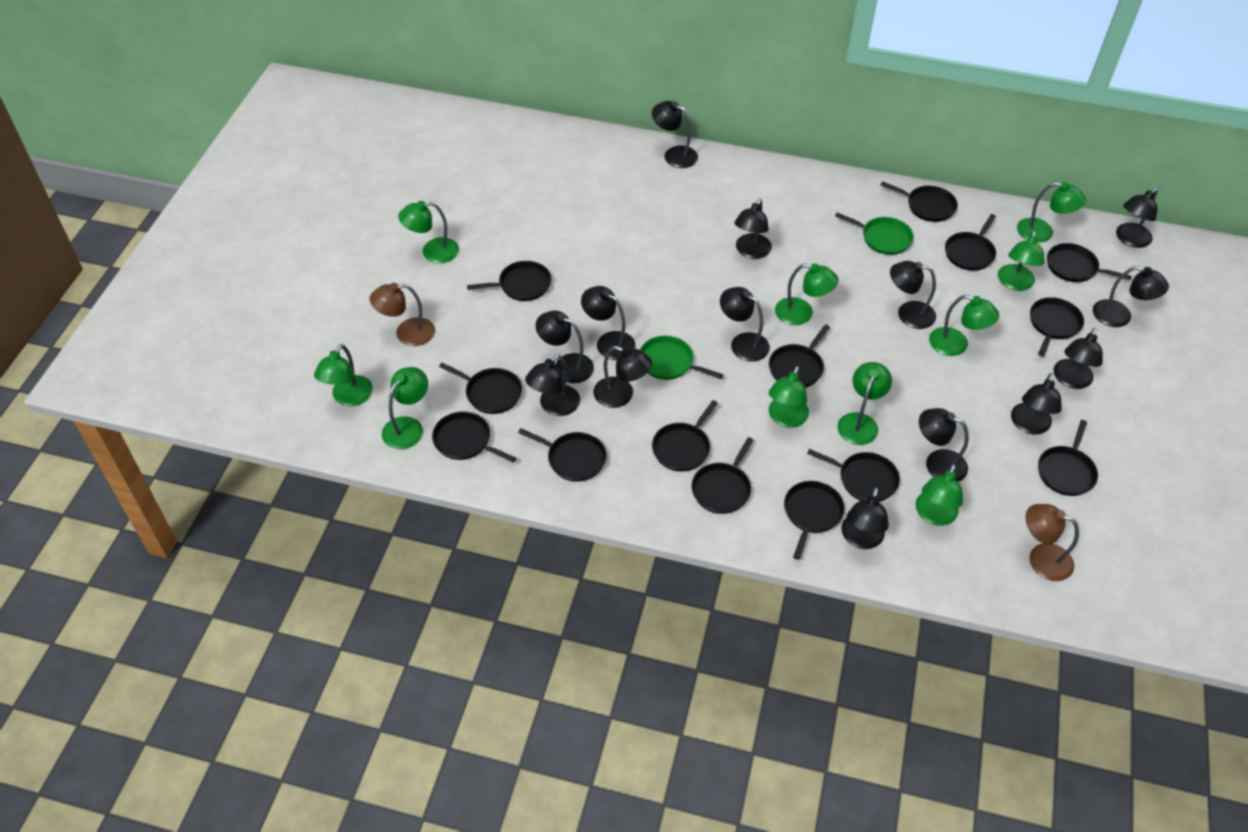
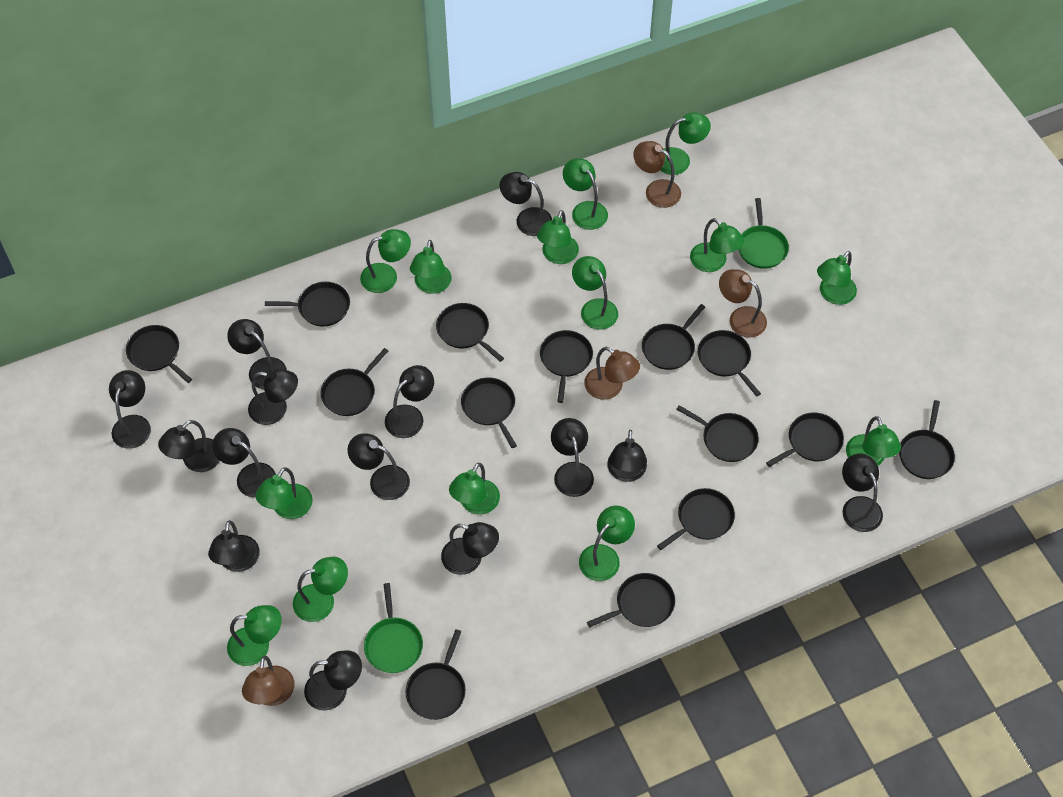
brown lamp: [370,283,435,346] [1025,504,1079,581] = 2 -> [242,656,294,706] [584,347,640,400] [633,141,681,208] [719,269,767,338] = 4
green lamp: [314,344,373,406] [382,367,428,450] [398,201,459,263] [769,366,809,427] [775,263,839,325] [837,362,892,445] [915,464,963,526] [929,295,999,356] [998,230,1045,291] [1017,182,1086,243] = 10 -> [227,605,282,666] [255,467,313,519] [293,556,348,622] [360,229,411,293] [410,240,451,294] [449,463,500,515] [537,210,579,264] [563,158,608,230] [572,256,618,330] [579,506,635,581] [660,112,711,175] [690,218,744,272] [817,251,857,305] [846,416,901,465] = 14

